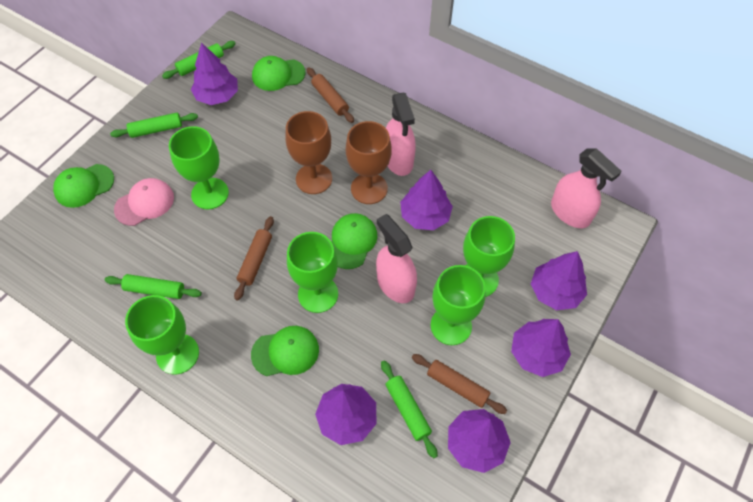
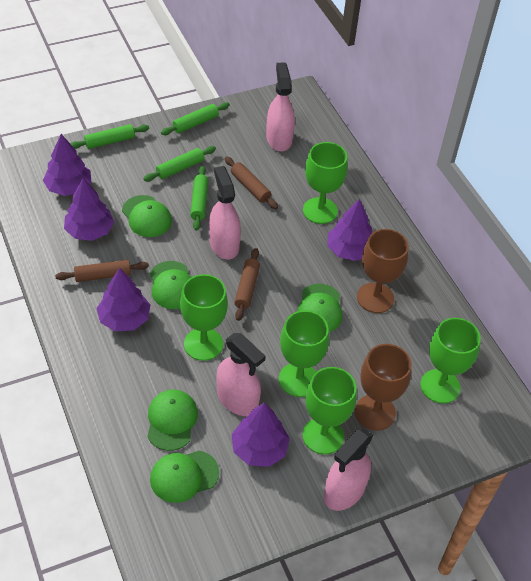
green cap: [53,164,114,208] [251,326,319,376] [252,56,305,91] [332,213,377,269] = 4 -> [122,195,172,237] [147,390,198,451] [150,261,191,309] [150,451,219,503] [297,284,342,332] = 5
pink cap: [114,178,174,226] = 1 -> none = 0
pink spray bottle: [376,214,417,303] [386,93,416,176] [551,148,622,228] = 3 -> [209,166,241,260] [216,333,266,416] [266,62,295,151] [324,428,373,511] = 4
purple tree: [191,43,238,105] [315,384,377,445] [400,170,453,230] [448,409,511,473] [511,319,571,377] [531,251,587,310] = 6 -> [43,134,91,196] [64,178,114,241] [96,268,150,332] [231,402,290,467] [327,199,372,261] = 5

